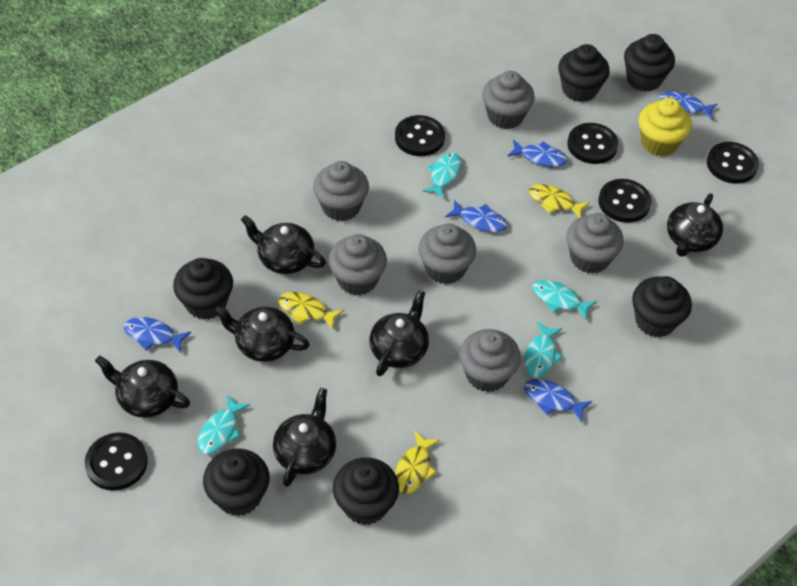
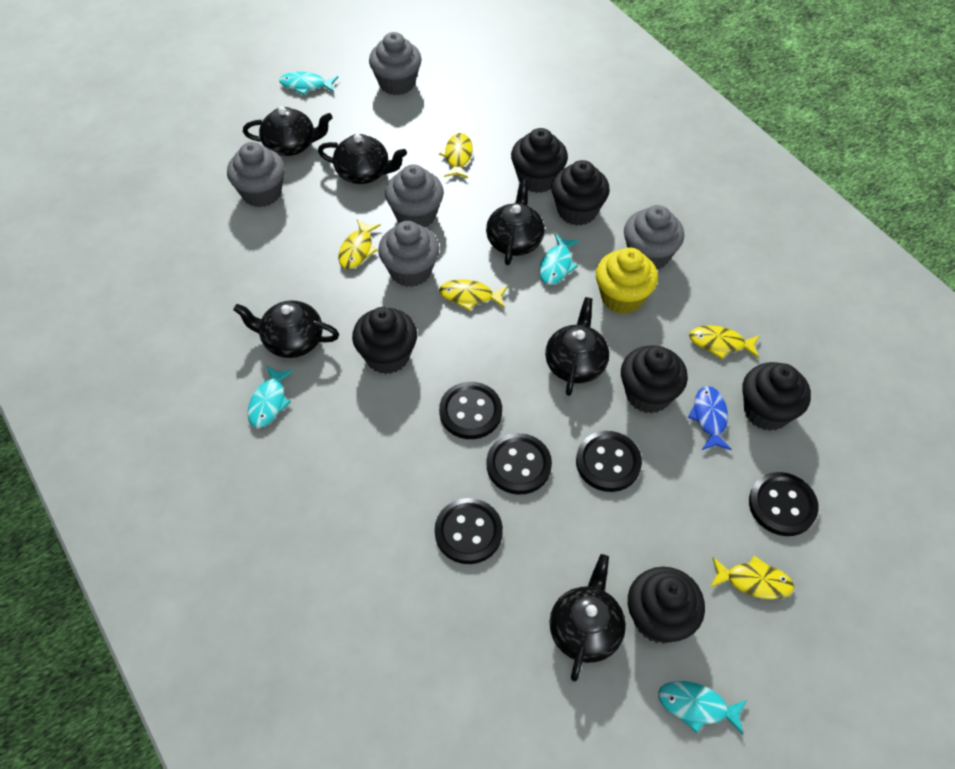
blue fish: [124,317,191,353] [445,199,507,232] [507,139,568,167] [524,379,592,422] [660,91,717,120] = 5 -> [688,386,732,450] = 1
grey cupcake: [313,161,369,221] [329,234,387,295] [419,223,476,284] [459,329,521,392] [482,71,535,129] [566,213,624,274] = 6 -> [227,142,285,207] [369,32,422,95] [378,221,439,287] [385,164,444,228] [624,205,684,270] = 5
yellow fish: [278,292,344,330] [395,431,440,494] [529,184,590,218] = 3 -> [338,219,381,269] [439,133,473,178] [439,279,508,311] [689,325,760,360] [711,556,794,599] = 5

